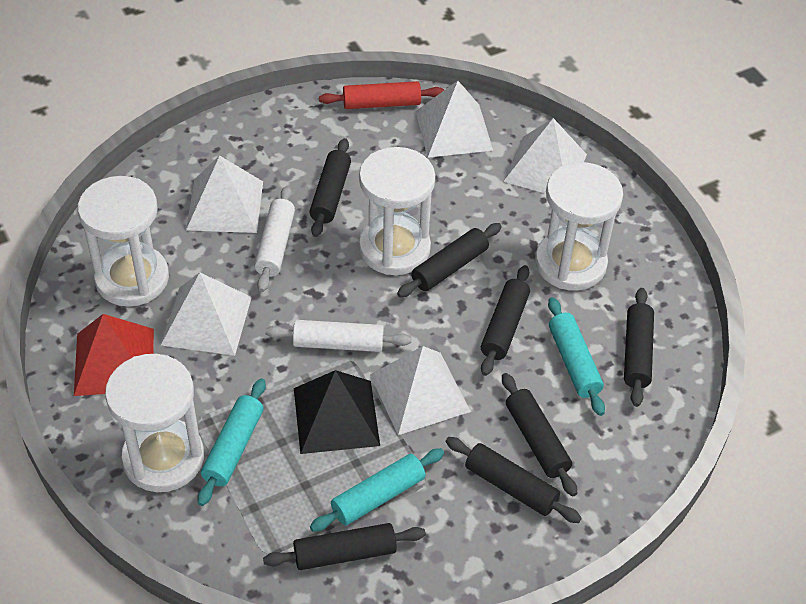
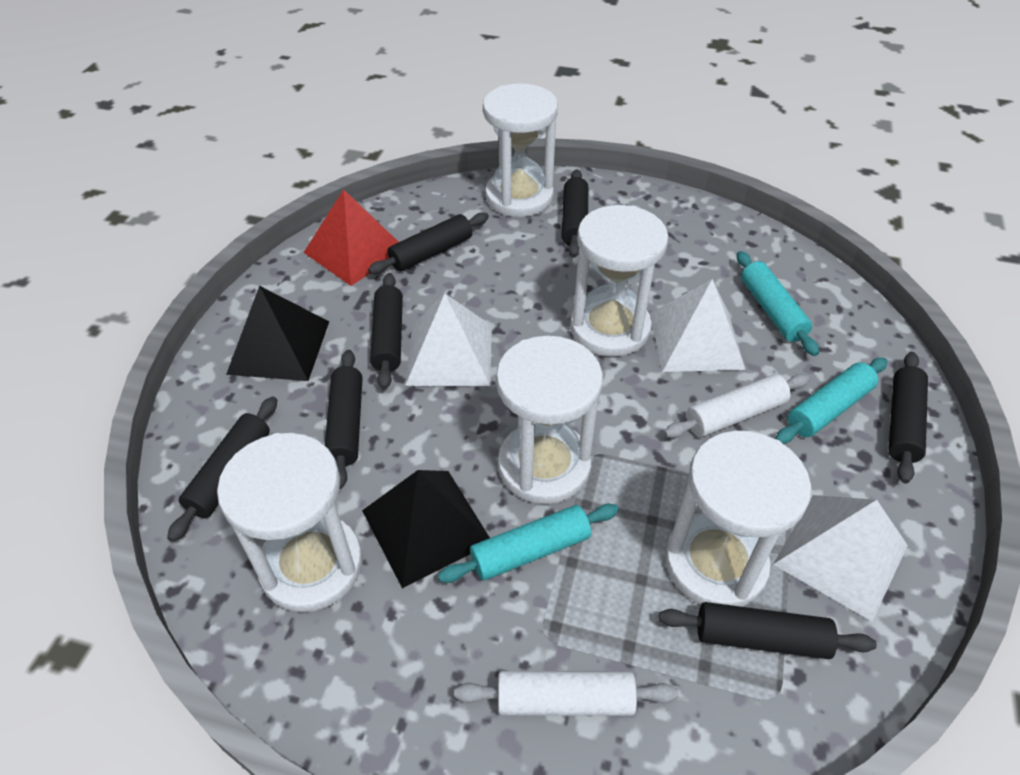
black pyramid: [294,370,380,454] = 1 -> [226,286,329,381] [362,470,490,588] = 2
red rolling pin: [319,81,444,109] = 1 -> none = 0
white hourglass: [78,176,169,307] [105,354,204,492] [359,147,435,275] [535,162,623,290] = 4 -> [217,433,362,612] [483,83,558,217] [496,336,603,504] [570,205,669,357] [665,431,811,607] = 5
white pyramid: [161,273,252,356] [186,156,263,233] [370,346,471,435] [416,81,493,158] [503,118,587,194] = 5 -> [405,293,492,386] [650,279,746,372] [773,495,908,622] = 3

